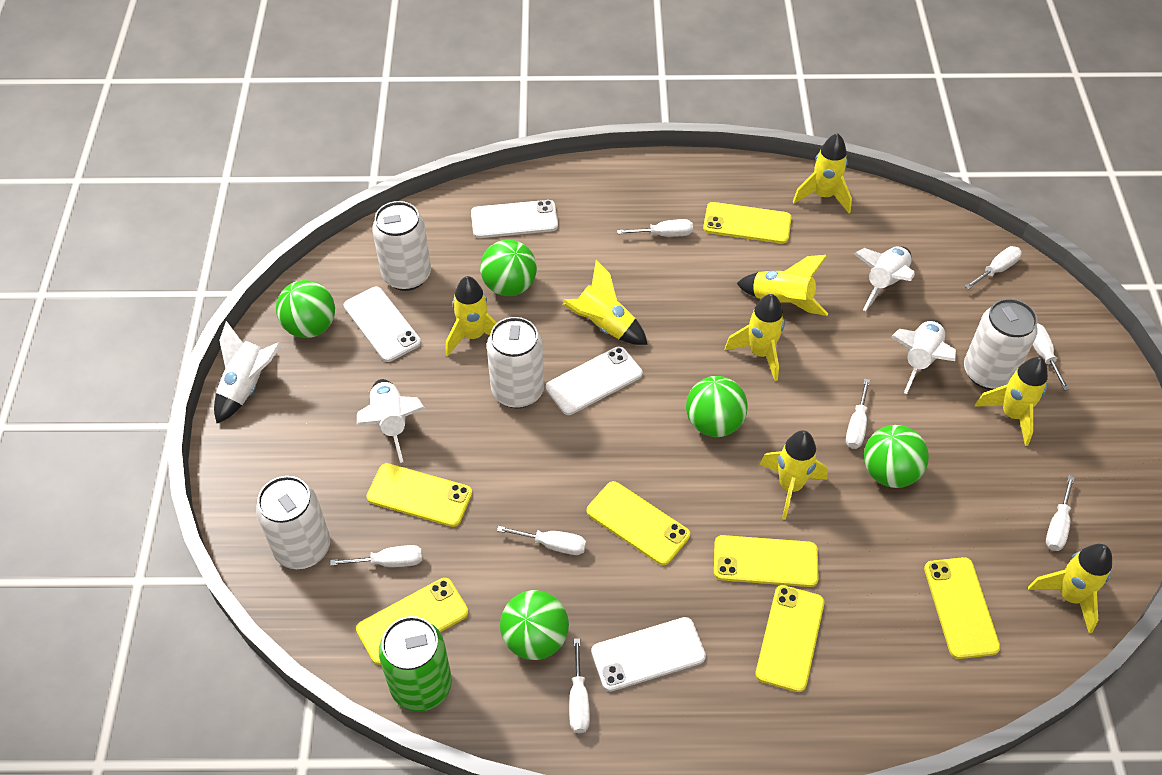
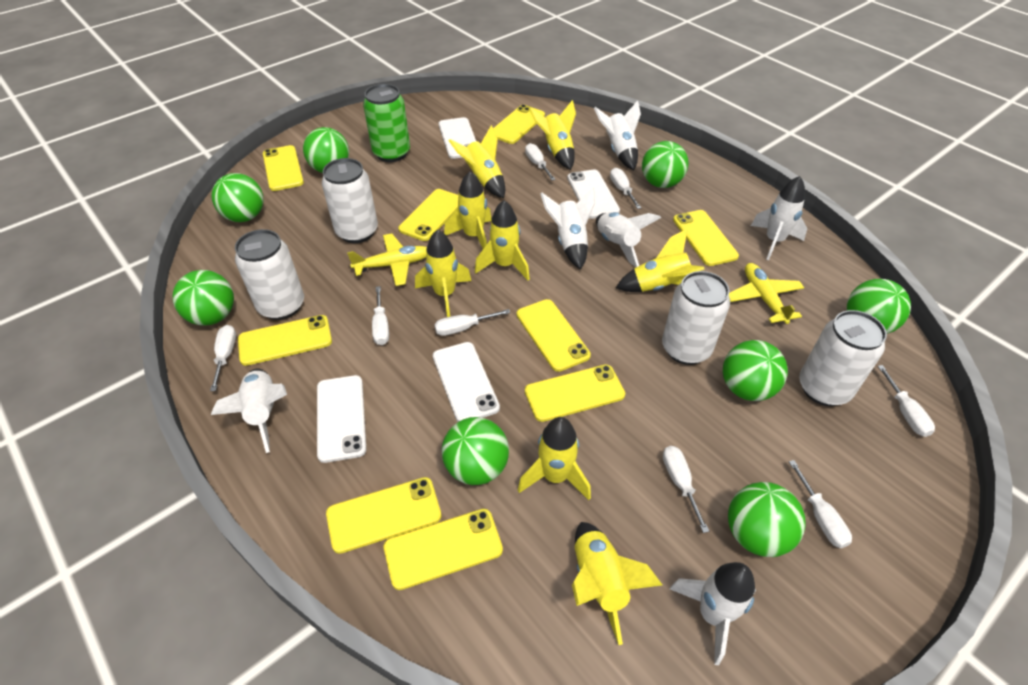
green ball: [276,280,335,338] [480,240,537,296] [500,590,569,660] [686,376,748,437] [864,425,929,488] = 5 -> [173,270,234,326] [212,173,264,222] [303,127,349,173] [441,417,509,485] [642,141,688,188] [723,340,788,401] [728,482,805,557] [847,279,911,334] = 8
white rocket: [214,321,281,423] [357,379,425,463] [854,246,915,311] [891,320,956,394] = 4 -> [211,369,287,453] [541,187,595,270] [594,100,641,170] [596,212,661,267] [670,562,756,665] [751,176,807,260] = 6
yellow phone: [356,578,468,665] [366,463,472,527] [587,481,690,565] [703,202,792,244] [714,535,819,587] [755,585,824,692] [924,557,1000,659] = 7 -> [238,315,332,366] [263,145,304,191] [326,477,442,554] [384,509,503,590] [398,189,459,241] [493,105,545,144] [517,299,591,372] [525,364,625,422] [673,210,739,266] = 9
yellow plane: none = 0 -> [347,233,427,286] [729,263,804,324] = 2

